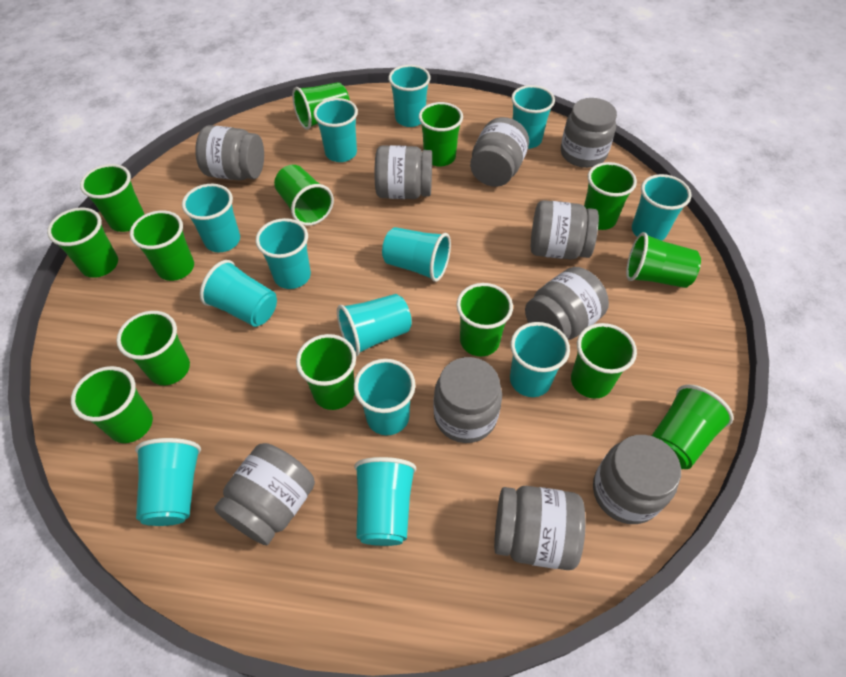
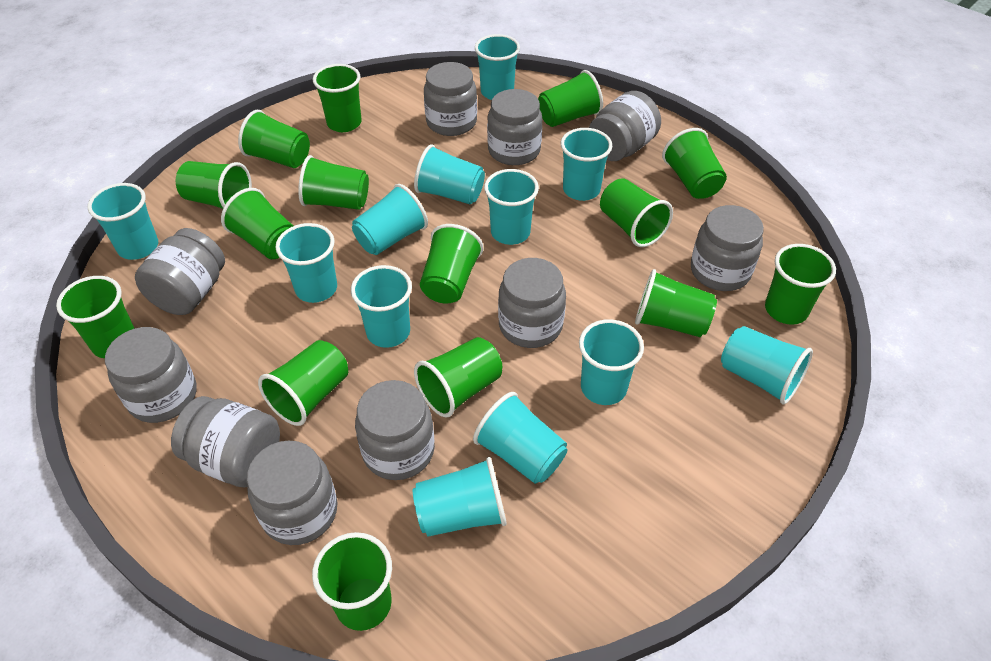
green cup: [47,208,118,278] [71,366,153,443] [80,164,145,232] [117,311,190,385] [130,211,194,281] [274,165,334,226] [292,82,350,130] [296,334,356,410] [419,102,463,167] [456,283,513,357] [571,323,637,399] [584,162,637,230] [626,232,701,288] [652,384,734,469] = 14 -> [56,276,135,358] [176,161,252,209] [221,188,293,259] [238,110,310,168] [258,340,348,426] [298,155,369,210] [312,532,392,631] [313,64,362,132] [414,337,502,418] [420,224,483,304] [538,70,603,127] [600,178,673,247] [635,269,717,337] [662,128,727,199] [765,244,836,325] = 15
turquoise cup: [135,438,201,526] [182,184,240,252] [200,260,277,327] [256,218,311,289] [313,98,358,162] [337,294,412,356] [354,359,415,435] [354,457,416,546] [382,227,451,282] [389,65,431,127] [510,322,570,397] [511,85,555,149] [632,174,692,241] = 13 -> [88,183,158,260] [275,223,337,303] [351,265,412,348] [352,184,428,255] [413,457,507,537] [414,144,485,204] [473,392,568,484] [475,34,520,100] [484,169,539,245] [561,128,612,201] [579,319,644,405] [721,326,813,405] = 12

